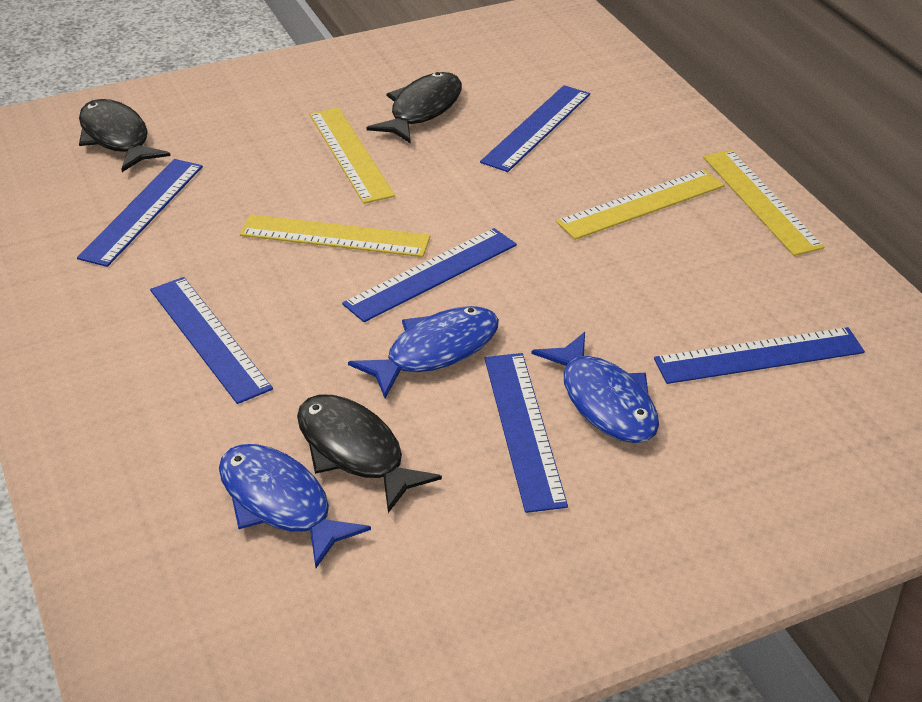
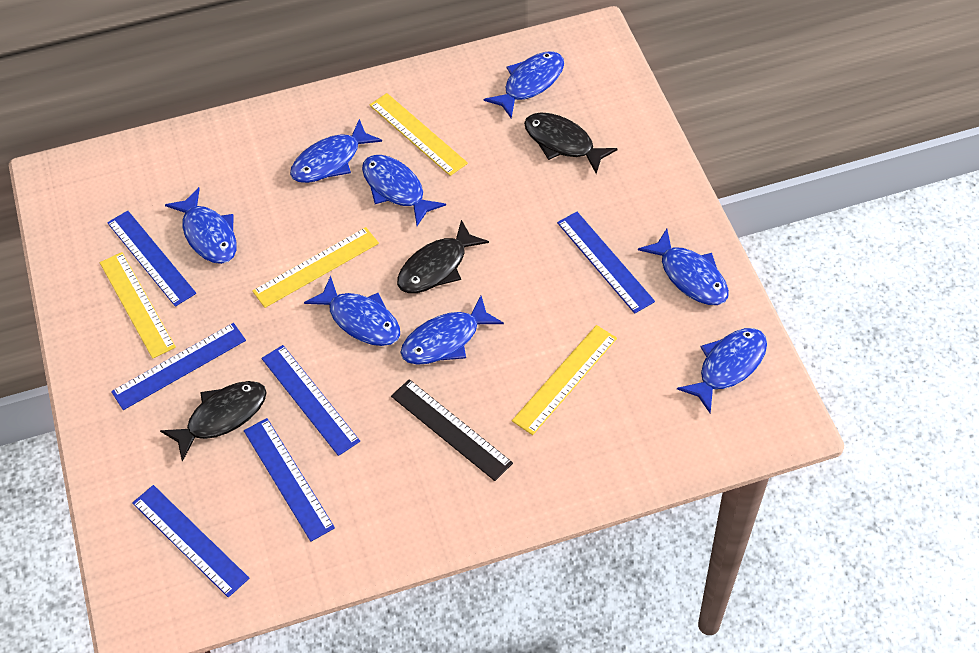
black ruler: none = 0 -> [391,379,513,481] = 1
blue fish: [219,444,371,568] [348,306,499,398] [532,332,659,443] = 3 -> [165,187,237,264] [290,119,382,183] [304,276,400,346] [362,155,446,226] [400,296,504,365] [484,51,564,119] [638,229,729,305] [677,328,767,413] = 8

